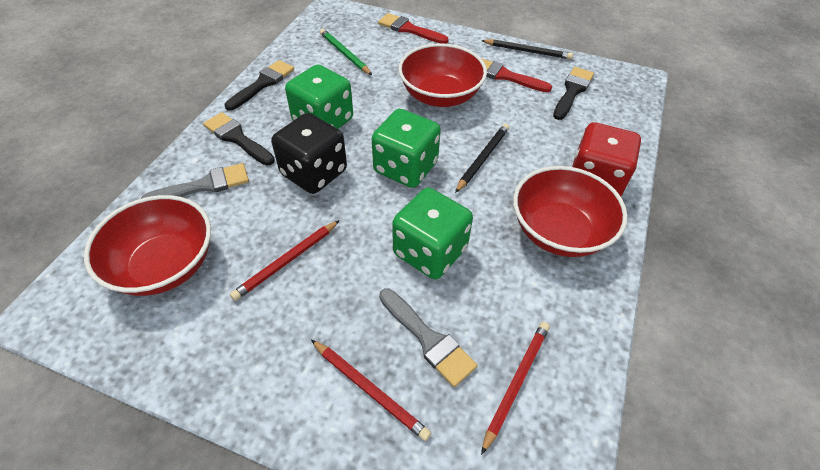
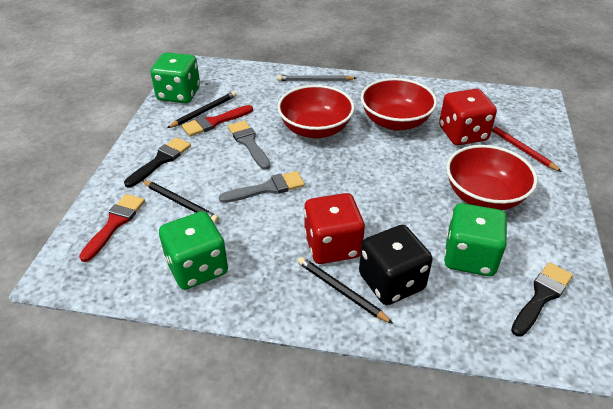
black brush: [203,112,275,165] [224,60,294,111] [553,67,594,120] = 3 -> [124,137,191,187] [511,262,573,337] = 2
black pencil: [455,124,509,193] [481,39,573,60] = 2 -> [142,180,219,223] [167,91,237,128] [298,257,393,324] = 3
green pencil: [320,29,372,75] = 1 -> none = 0
grey pencil: none = 0 -> [277,75,356,81] = 1
red dice: [572,122,641,196] = 1 -> [304,193,365,264] [439,89,497,145] = 2
red pencil: [230,220,340,301] [311,340,431,441] [481,322,550,455] = 3 -> [492,124,562,172] = 1

